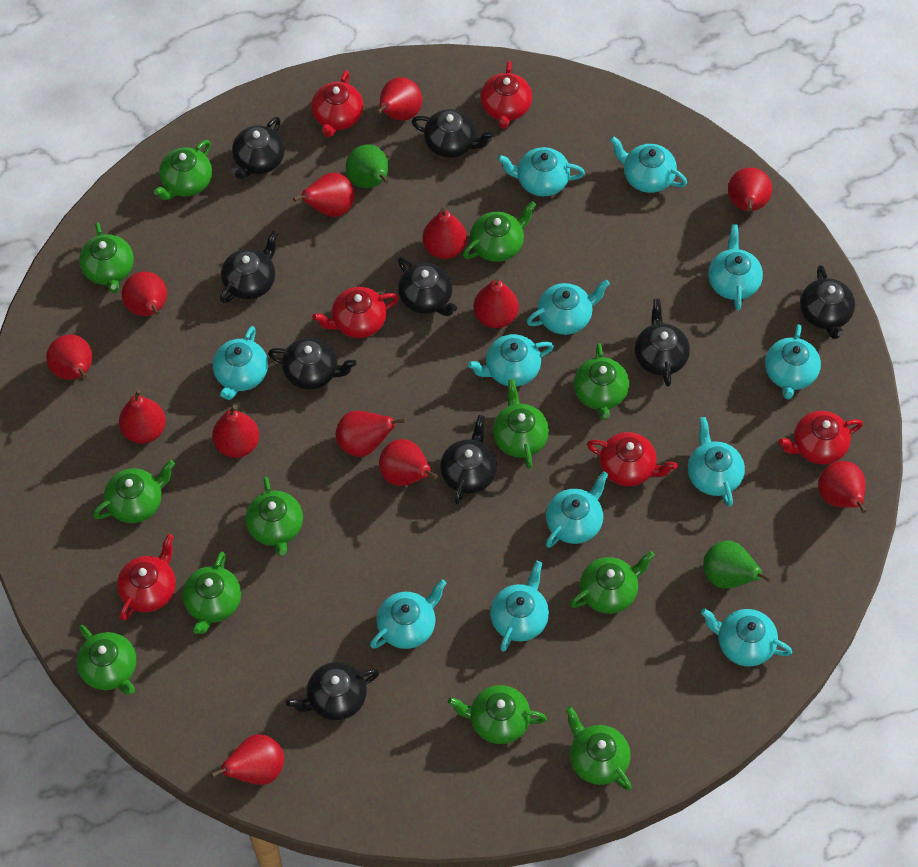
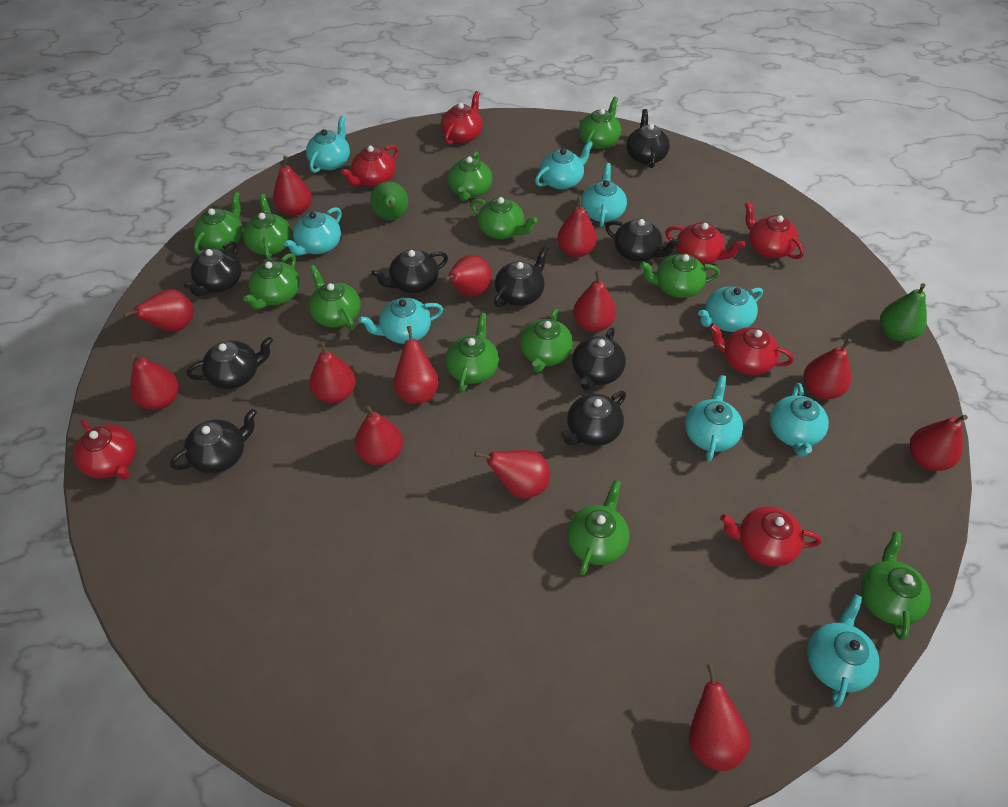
red teapot: [117,534,176,621] [311,70,364,137] [312,287,399,338] [480,61,532,129] [587,432,677,486] [778,411,863,464] = 6 -> [74,420,136,480] [341,145,399,187] [441,91,483,145] [665,222,745,265] [709,323,794,375] [720,506,822,567] [745,202,804,259] = 7
turquoise teapot: [213,326,268,400] [370,579,447,649] [468,334,554,387] [490,561,549,652] [497,147,585,196] [526,280,610,335] [546,471,609,548] [610,136,687,193] [688,417,745,507] [701,608,792,667] [708,224,763,310] [765,324,821,399] = 12 -> [284,207,342,256] [306,116,350,173] [358,298,443,344] [535,141,593,190] [581,163,627,227] [685,375,743,462] [698,286,763,332] [770,383,829,457] [807,594,879,707] = 9

